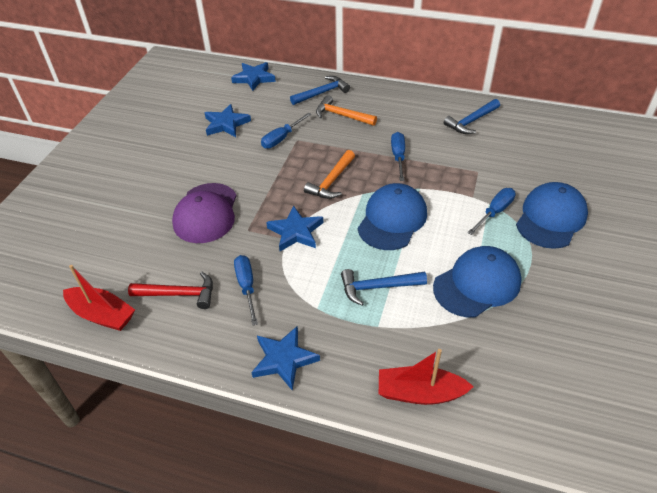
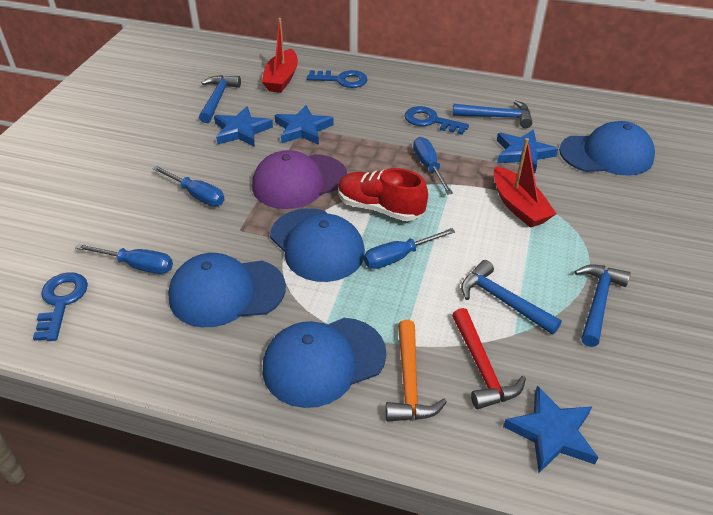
blue cap: [358,183,427,250] [433,246,522,318] [516,182,588,249] = 3 -> [168,253,286,327] [263,318,386,408] [270,208,365,282] [559,121,655,176] = 4
blue hammer: [290,76,350,105] [341,269,427,306] [444,99,500,134] = 3 -> [199,75,241,123] [452,100,532,128] [461,260,562,335] [574,264,631,347] = 4
blue key: none = 0 -> [33,272,88,341] [307,70,368,88] [405,106,469,135] = 3
orange hammer: [304,150,355,199] [316,95,377,126] = 2 -> [386,320,447,422] = 1
red shoe: none = 0 -> [338,168,428,221] = 1

